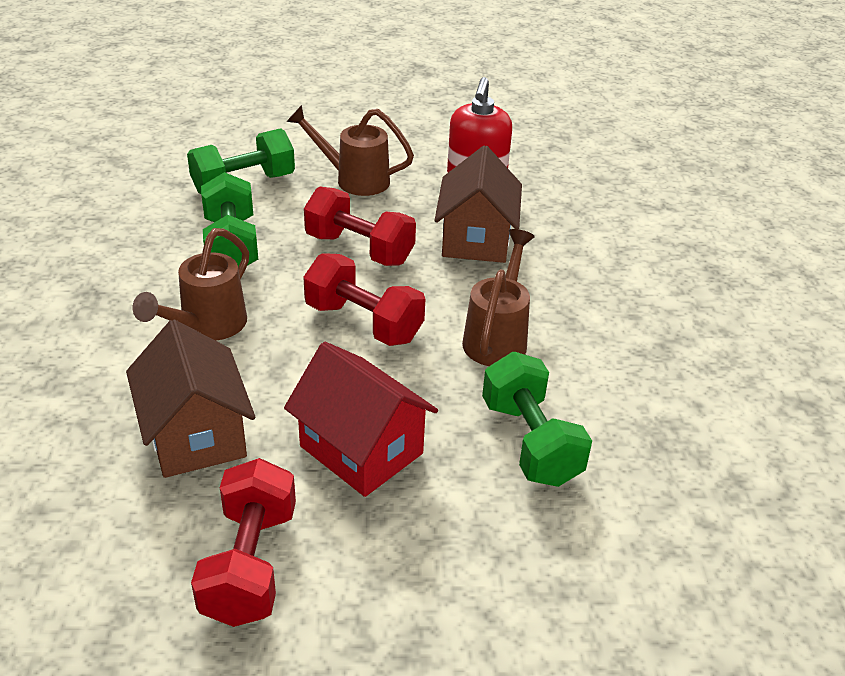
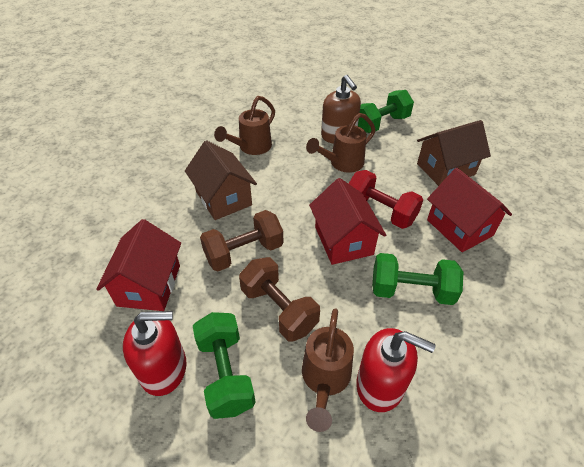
brown dumbbell: none = 0 -> [200,210,283,271] [239,257,320,342] = 2
brown soap dispenser: none = 0 -> [321,75,361,144] = 1
red dumbbell: [191,458,296,627] [303,253,425,346] [304,187,416,266] = 3 -> [348,170,423,229] = 1
red house: [284,342,438,497] = 1 -> [96,219,181,311] [309,178,386,265] [427,168,512,252] = 3
red soap dispenser: [447,77,512,172] = 1 -> [123,311,187,396] [356,328,436,412] = 2

